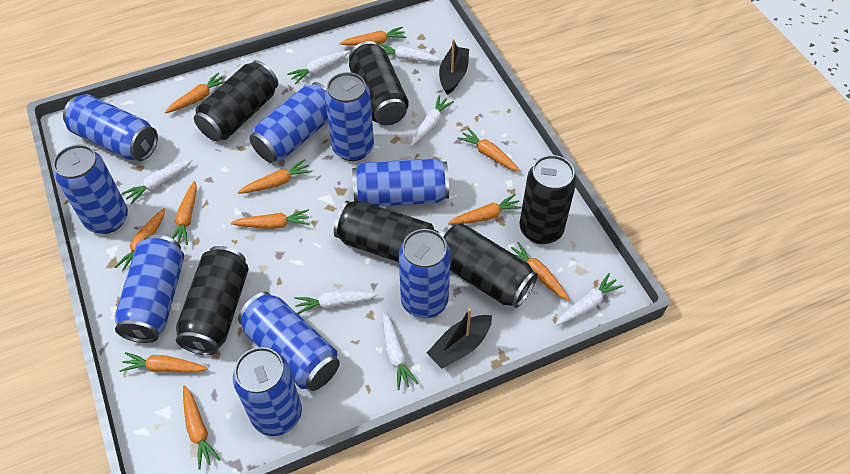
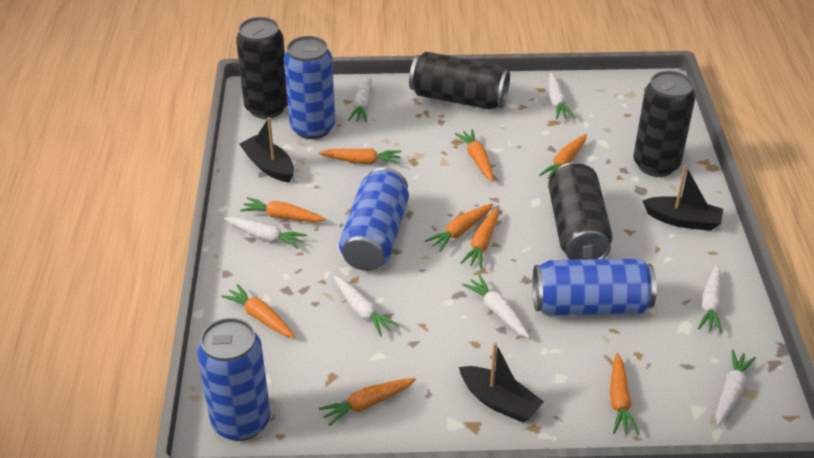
black boat: [427,308,492,369] [439,39,469,95] = 2 -> [239,117,294,183] [459,342,544,423] [643,165,723,231] = 3
black can: [176,246,249,355] [194,60,278,141] [334,201,439,262] [349,41,409,125] [441,223,538,308] [520,155,576,244] = 6 -> [236,17,288,119] [409,52,510,110] [548,162,613,260] [633,71,695,177] = 4
blue can: [53,144,128,234] [63,94,158,161] [114,235,184,343] [233,347,302,436] [238,292,340,391] [249,82,328,163] [325,72,374,161] [352,158,449,206] [399,229,451,318] = 9 -> [197,318,271,441] [284,36,335,139] [339,167,409,271] [533,258,657,316] = 4
orange carrot: [115,208,165,271] [119,352,208,372] [165,73,226,113] [171,181,197,245] [183,385,221,470] [231,209,309,229] [238,159,312,194] [340,27,406,45] [448,194,522,225] [457,128,520,172] [511,242,570,300] = 11 -> [221,284,296,338] [240,197,326,222] [319,149,401,164] [319,378,416,426] [425,203,493,252] [455,129,494,181] [461,208,498,269] [539,134,587,179] [610,353,639,434] = 9

